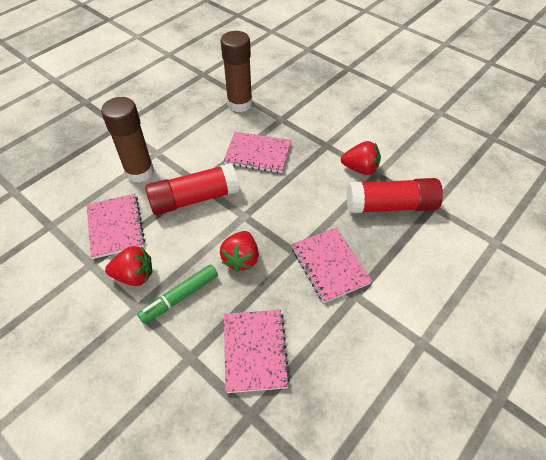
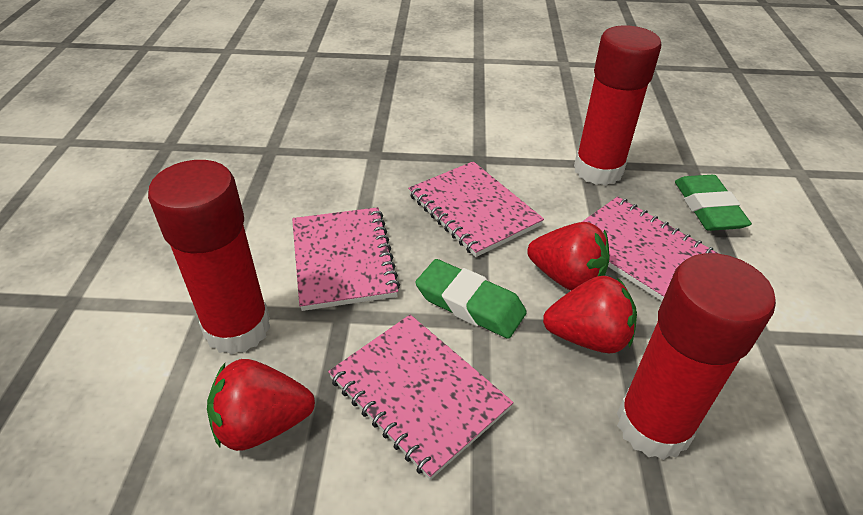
brown glue stick: [101,97,154,183] [221,31,252,112] = 2 -> none = 0
green eraser: none = 0 -> [415,259,527,339] [675,175,752,231] = 2
green marker: [137,264,218,324] = 1 -> none = 0
red glue stick: [145,163,239,215] [347,178,443,213] = 2 -> [148,160,270,355] [574,25,661,186] [617,253,776,460] = 3

